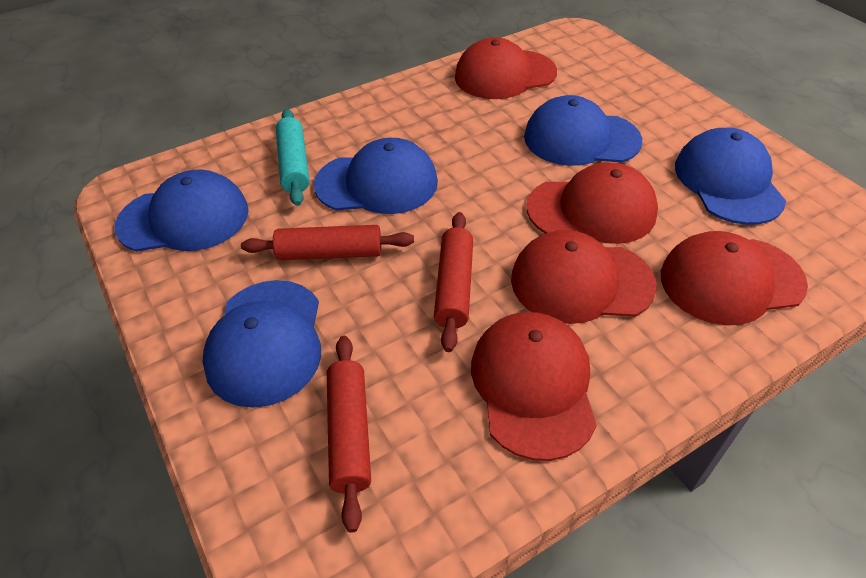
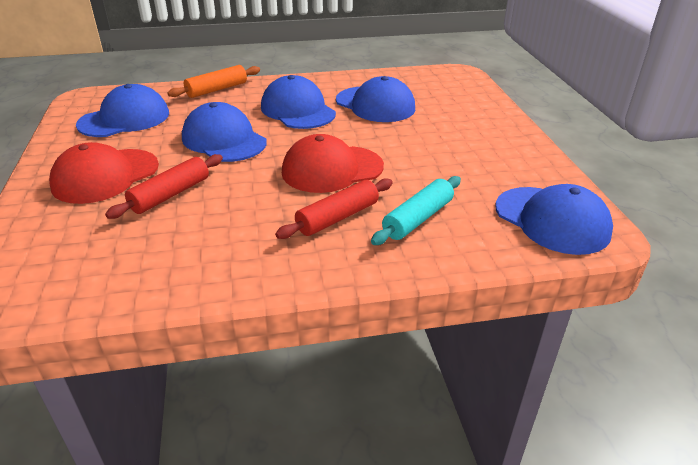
orange rolling pin: none = 0 -> [167,65,260,98] = 1
red cap: [455,37,557,99] [471,312,597,461] [511,230,657,324] [527,162,658,244] [661,231,808,326] = 5 -> [49,142,159,204] [282,134,384,193] = 2
red rolling pin: [241,225,414,260] [327,336,371,533] [434,212,473,352] = 3 -> [105,154,223,219] [275,178,393,239] = 2

